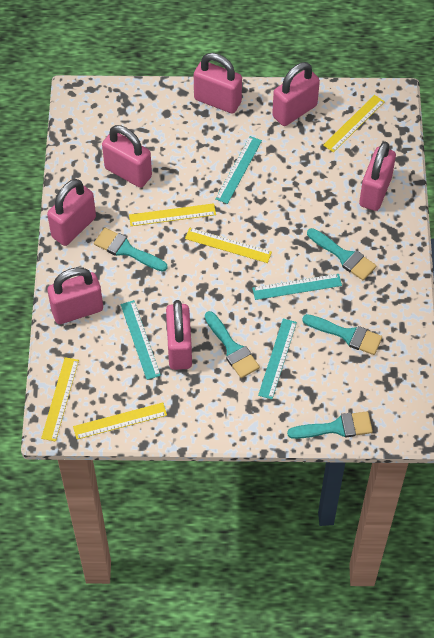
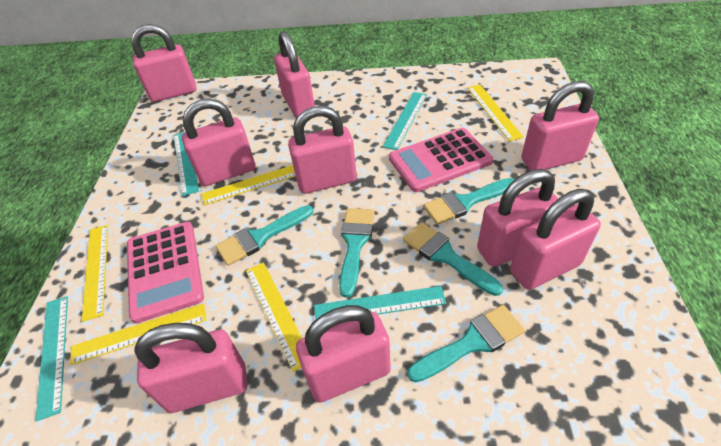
pink calculator: none = 0 -> [127,222,204,324] [389,128,493,192] = 2
pink padlock: [47,179,96,246] [47,267,103,324] [102,125,152,188] [166,300,192,370] [194,53,242,114] [272,62,320,126] [359,142,396,211] = 7 -> [131,24,196,102] [134,323,247,413] [182,98,255,186] [274,31,315,118] [288,106,357,194] [296,305,391,403] [477,169,558,266] [510,189,601,290] [521,81,599,170] = 9

